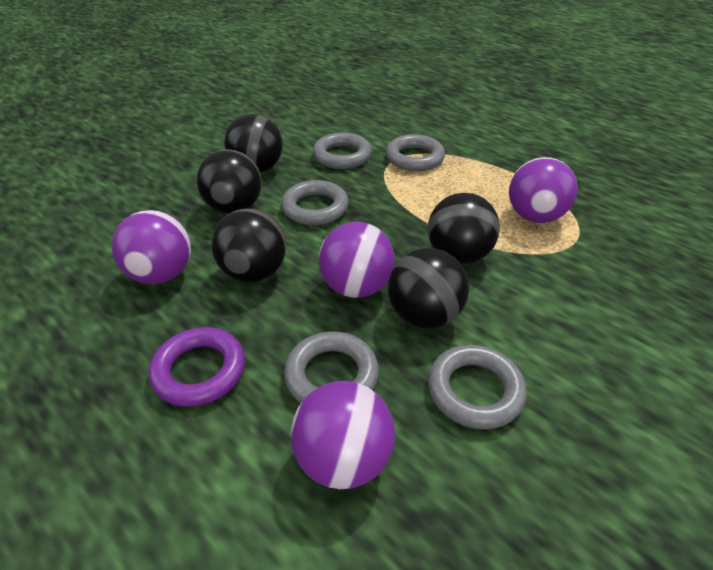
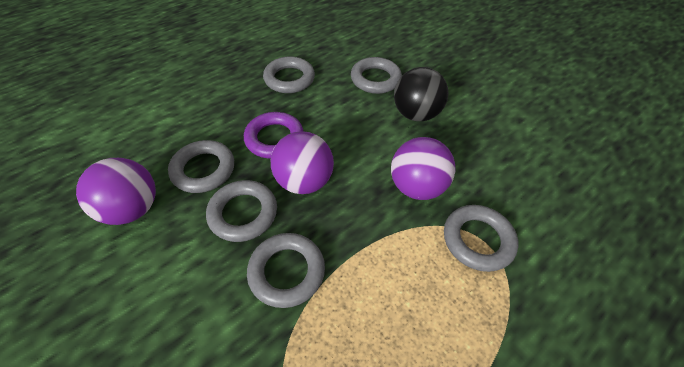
black ball: [197,149,262,214] [211,208,287,282] [224,114,283,173] [388,248,469,329] [428,193,500,264] = 5 -> [394,67,448,121] = 1
grey ring: [281,180,349,225] [284,332,379,403] [313,133,372,169] [386,135,445,171] [428,345,527,430] = 5 -> [168,140,234,193] [206,180,277,242] [247,233,325,308] [263,56,315,93] [351,57,402,94] [444,205,518,272] = 6
purple ball: [112,210,191,284] [291,381,395,489] [319,222,395,298] [509,157,577,223] = 4 -> [76,158,156,225] [271,131,334,194] [391,137,456,200] = 3

